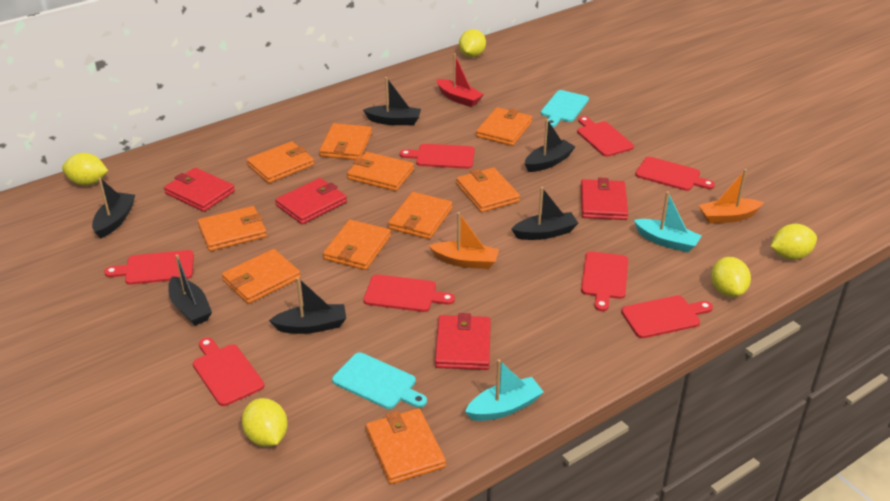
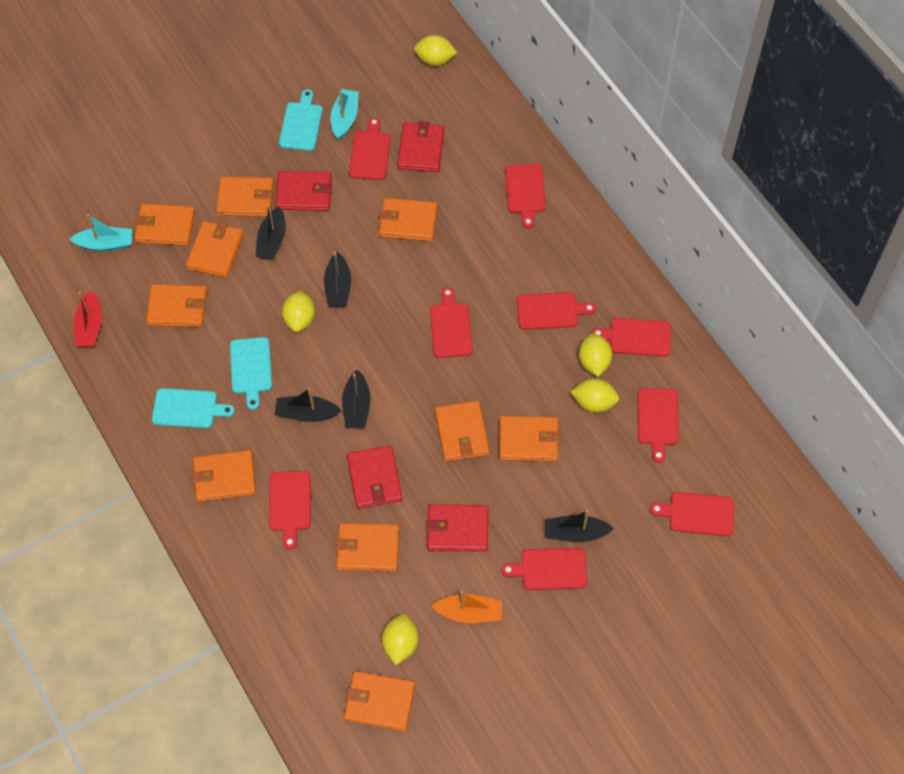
black boat: [92,178,135,238] [168,254,212,326] [269,277,346,334] [363,77,421,125] [512,187,578,240] [525,119,576,172] = 6 -> [255,205,286,260] [275,388,342,422] [324,252,351,307] [342,369,371,428] [545,510,614,542] = 5
orange boat: [429,212,499,269] [699,169,764,224] = 2 -> [432,591,502,623] = 1
red cutting board: [104,250,194,285] [193,338,265,406] [364,274,455,312] [400,144,475,169] [577,116,634,157] [581,252,628,311] [621,295,713,338] [635,157,715,191] = 8 -> [269,471,311,550] [349,117,391,180] [430,287,473,358] [501,548,587,590] [505,164,546,228] [517,292,596,330] [591,318,671,357] [638,388,679,463] [650,492,734,536] = 9
turquoise cutting board: [332,352,427,409] [541,90,589,127] = 2 -> [152,388,235,428] [230,337,272,410] [279,89,323,151] = 3

